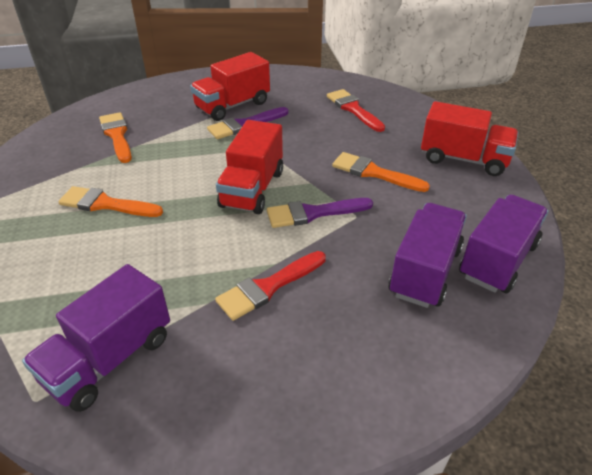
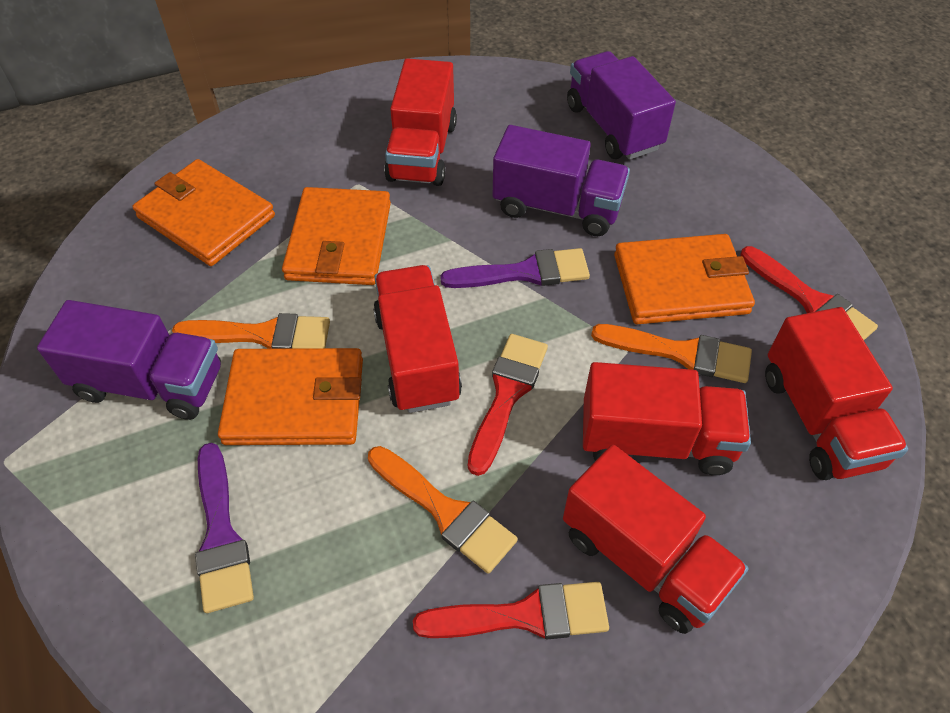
orange wallet: none = 0 -> [132,159,275,266] [218,348,363,445] [282,187,391,285] [614,234,755,324] = 4
red brush: [215,251,326,321] [327,89,385,132] = 2 -> [413,582,609,639] [468,334,548,476] [741,246,878,340] = 3
red truck: [190,52,270,121] [216,120,283,214] [421,101,518,176] = 3 -> [373,265,462,413] [384,58,457,186] [563,445,749,634] [583,362,751,475] [765,307,908,480] = 5

